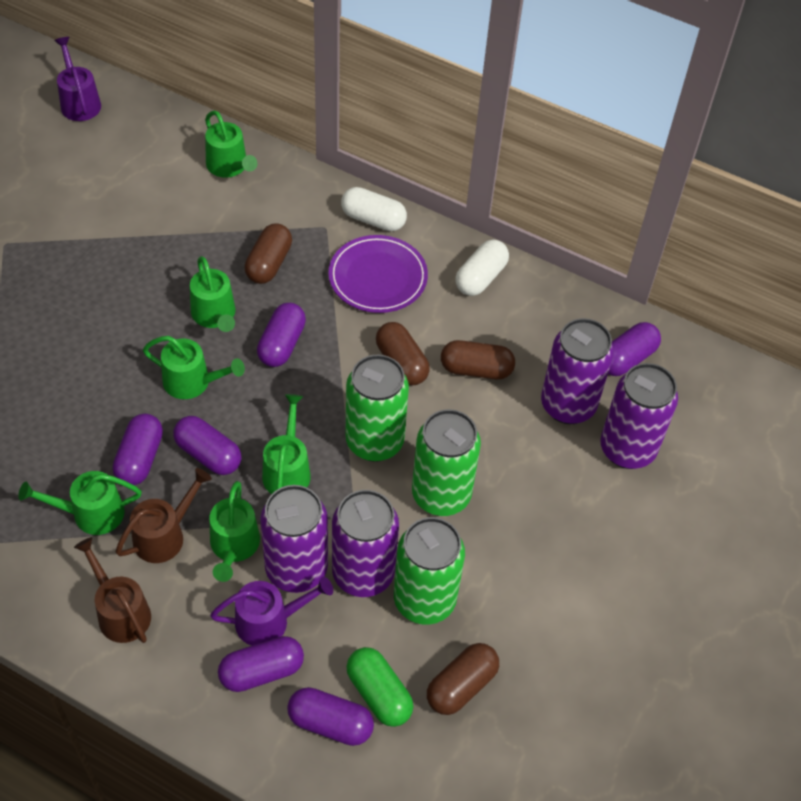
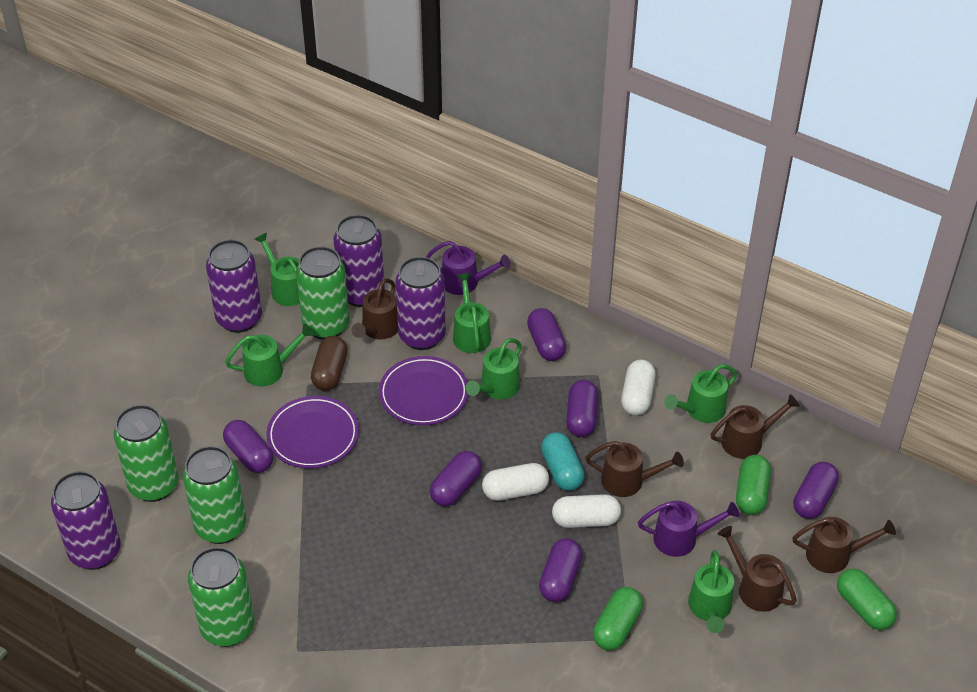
brown capsule: [244,224,292,284] [376,322,430,385] [427,643,499,715] [441,340,515,379] = 4 -> [311,336,348,391] = 1
brown watering can: [74,537,151,643] [116,468,212,563] = 2 -> [352,278,398,339] [586,441,684,497] [710,394,800,459] [718,526,797,612] [792,517,896,573] = 5
green can: [345,355,409,462] [394,517,465,625] [412,409,481,516] = 3 -> [114,405,179,502] [183,446,246,544] [188,547,254,647] [296,246,349,340] = 4
green capsule: [346,647,414,727] = 1 -> [593,587,643,651] [736,455,771,515] [837,569,897,630] = 3
purple plate: [329,235,428,313] = 1 -> [266,396,359,469] [379,356,469,426] = 2
turquoise capsule: none = 0 -> [541,432,585,491] = 1
white capsule: [341,187,407,231] [455,239,509,296] = 2 -> [482,463,549,501] [552,494,621,528] [621,360,656,415] = 3

